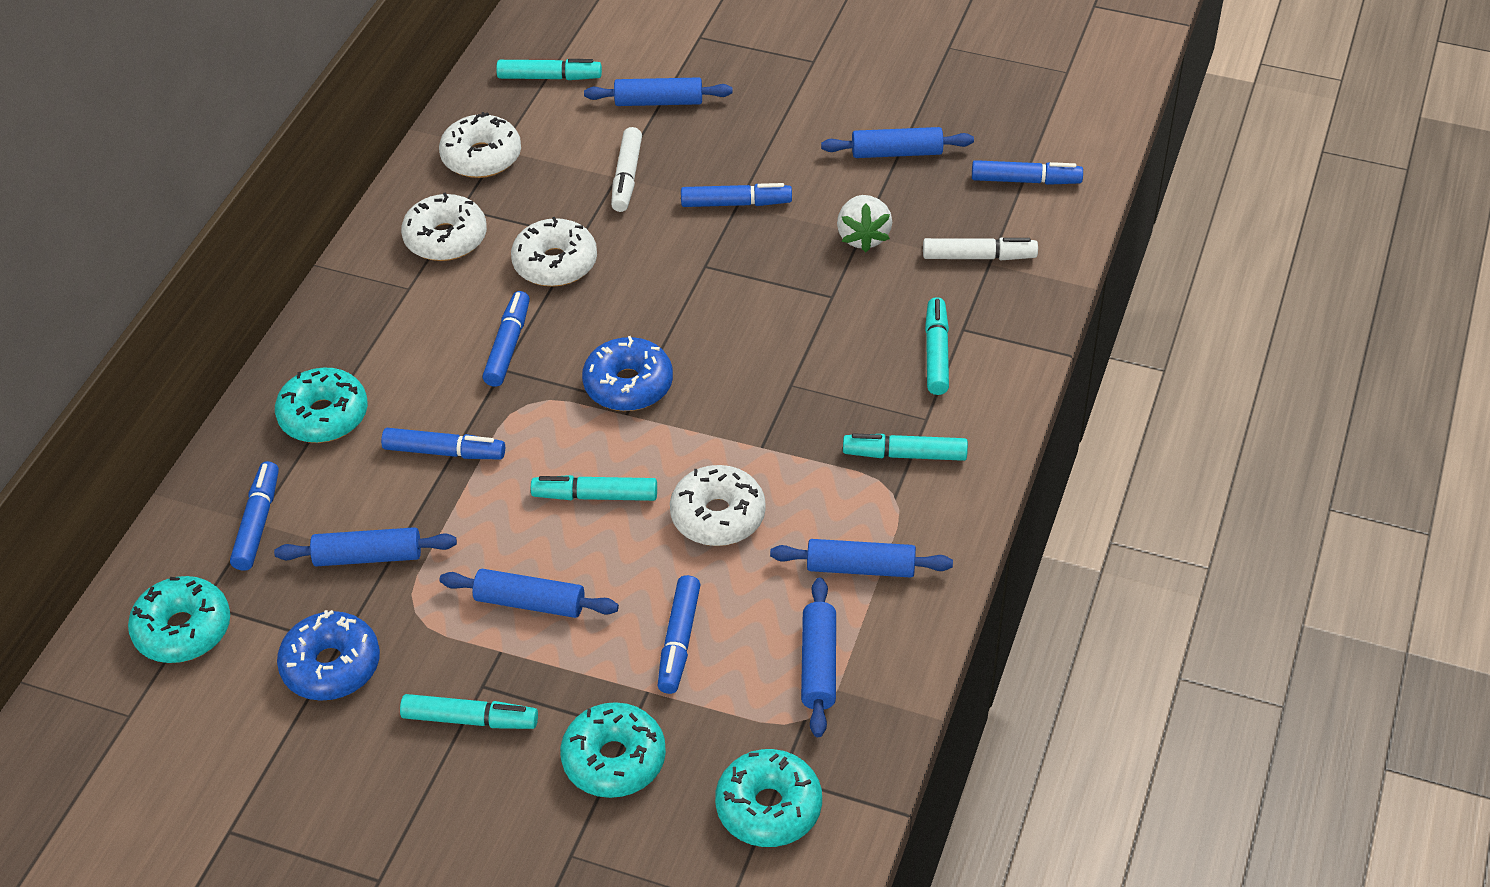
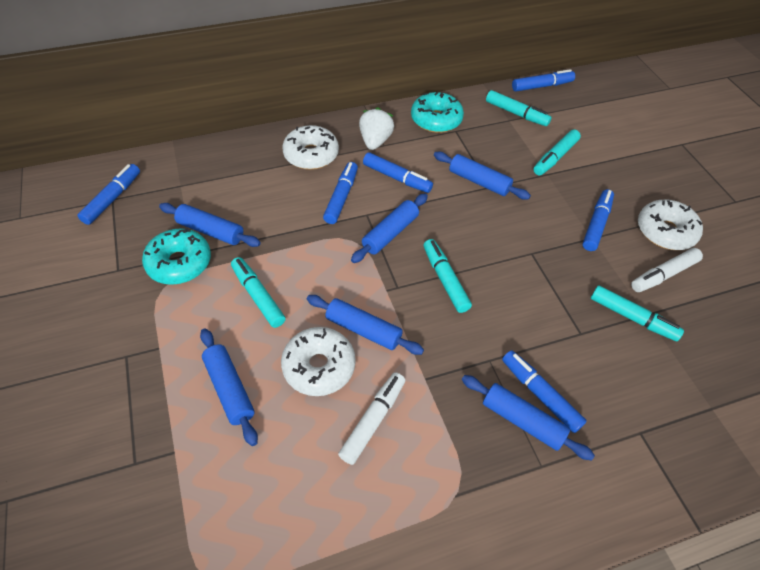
blue donut: [277,610,380,701] [582,336,673,411] = 2 -> none = 0
turquoise donut: [128,576,230,663] [275,368,368,443] [560,702,666,798] [715,749,822,847] = 4 -> [142,228,211,285] [411,92,464,133] = 2
white donut: [401,192,487,261] [439,112,521,178] [511,217,597,287] [670,465,766,546] = 4 -> [281,327,356,396] [282,125,339,170] [638,200,703,250] = 3

